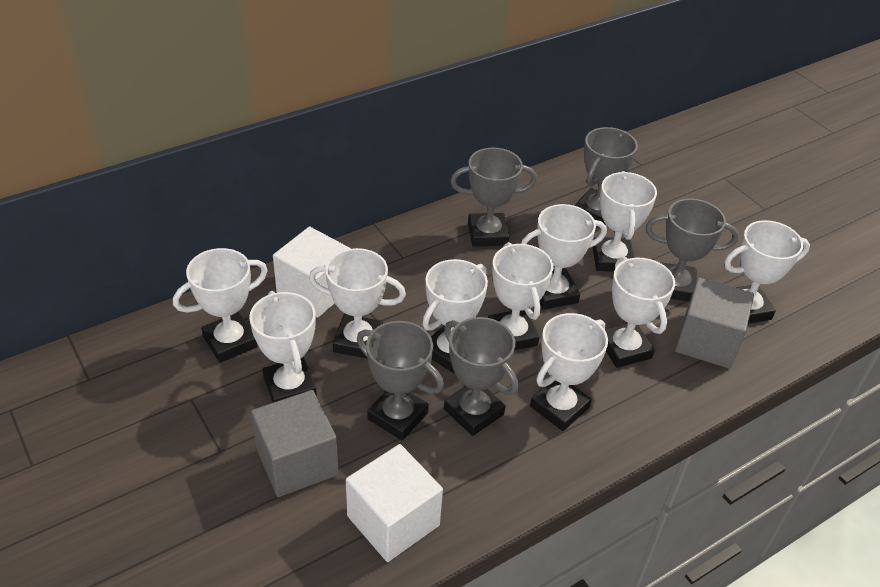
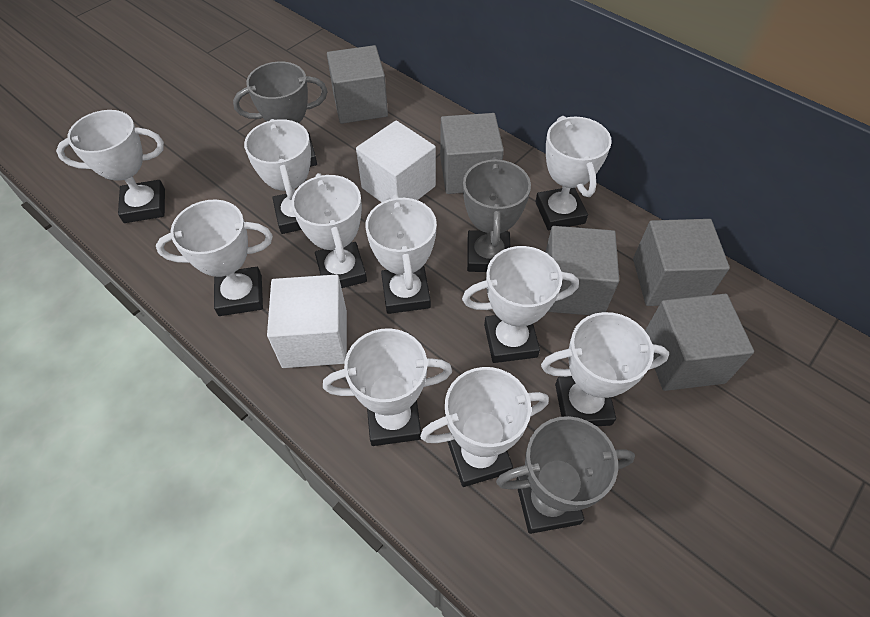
grey cube: [251,390,338,497] [675,277,754,369] = 2 -> [327,45,388,124] [440,113,504,194] [545,226,619,315] [633,219,730,306] [645,294,754,391] = 5
grey trophy: [357,321,444,441] [444,317,518,436] [450,148,537,247] [575,127,638,225] [646,199,739,302] = 5 -> [233,61,328,167] [463,157,531,272] [496,416,635,534] = 3

